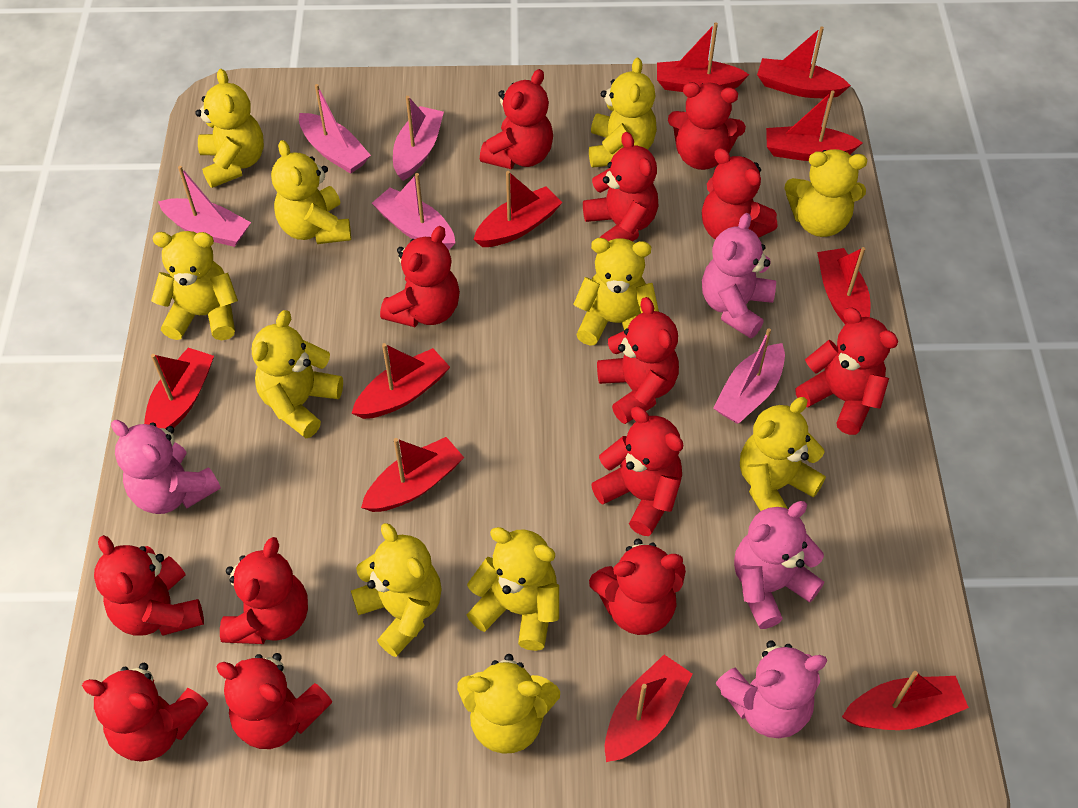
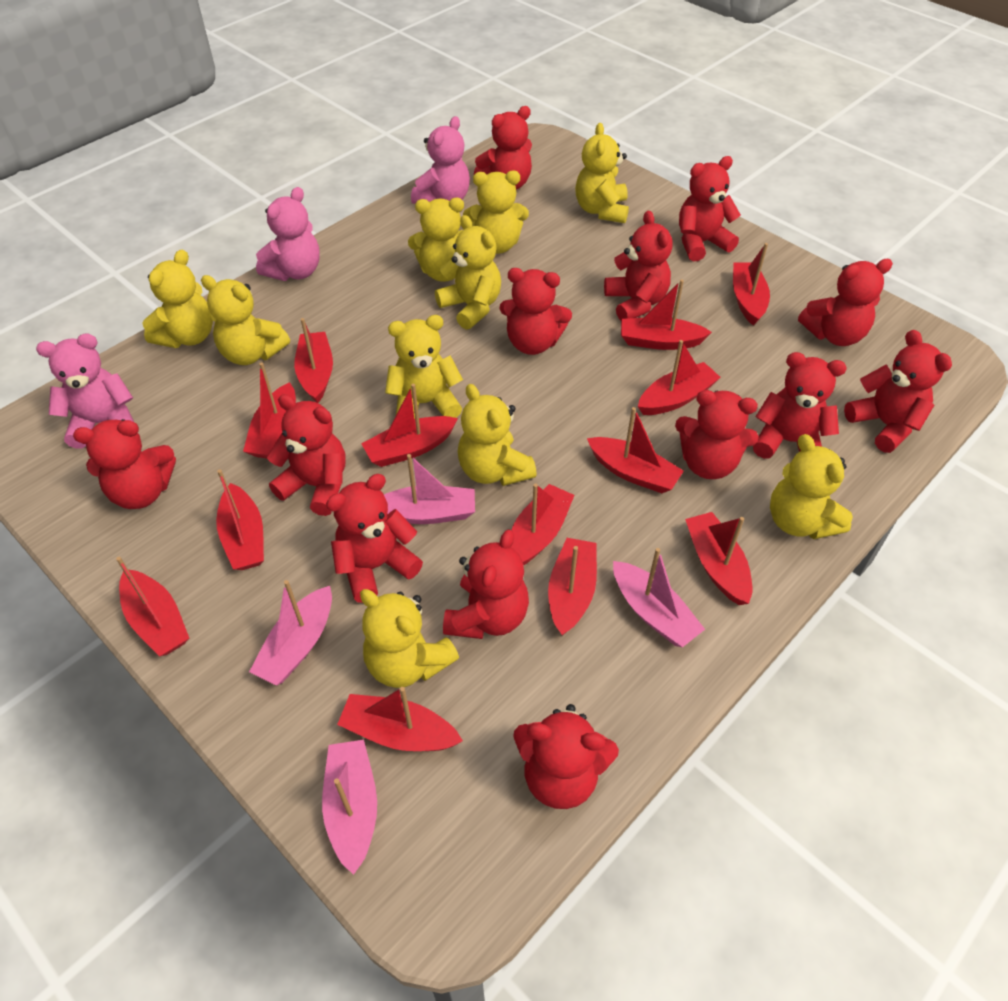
pink boat: [158,166,251,247] [299,84,371,174] [372,173,455,250] [393,96,444,181] [714,328,785,424] = 5 -> [249,580,332,686] [322,740,377,875] [384,454,475,524] [613,548,705,647] = 4
pink teddy bear: [111,420,221,514] [702,213,776,339] [715,640,827,738] [734,501,824,629] = 4 -> [36,333,135,449] [256,187,320,281] [411,116,470,204] = 3
red boat: [144,348,214,429] [352,343,450,419] [361,437,464,512] [473,171,562,247] [605,655,692,762] [657,22,749,92] [757,27,851,98] [766,90,863,161] [817,247,870,324] [842,671,969,730] = 10 -> [116,557,189,656] [216,469,264,570] [243,362,296,459] [294,318,333,403] [337,687,463,751] [361,384,458,467] [511,484,575,565] [548,538,597,635] [587,407,684,493] [621,279,712,350] [638,340,721,415] [685,512,752,605] [733,243,770,326] = 13
yellow teddy bear: [151,231,238,340] [195,69,264,188] [252,310,343,438] [271,140,351,244] [351,523,442,657] [457,654,560,754] [467,527,559,651] [573,238,659,346] [589,58,657,168] [740,397,826,511] [785,149,867,237] = 11 -> [142,250,213,348] [201,275,290,365] [360,589,459,688] [385,315,463,419] [408,198,464,282] [435,215,501,330] [458,384,537,486] [463,171,529,254] [575,123,629,223] [770,434,853,539] = 10

